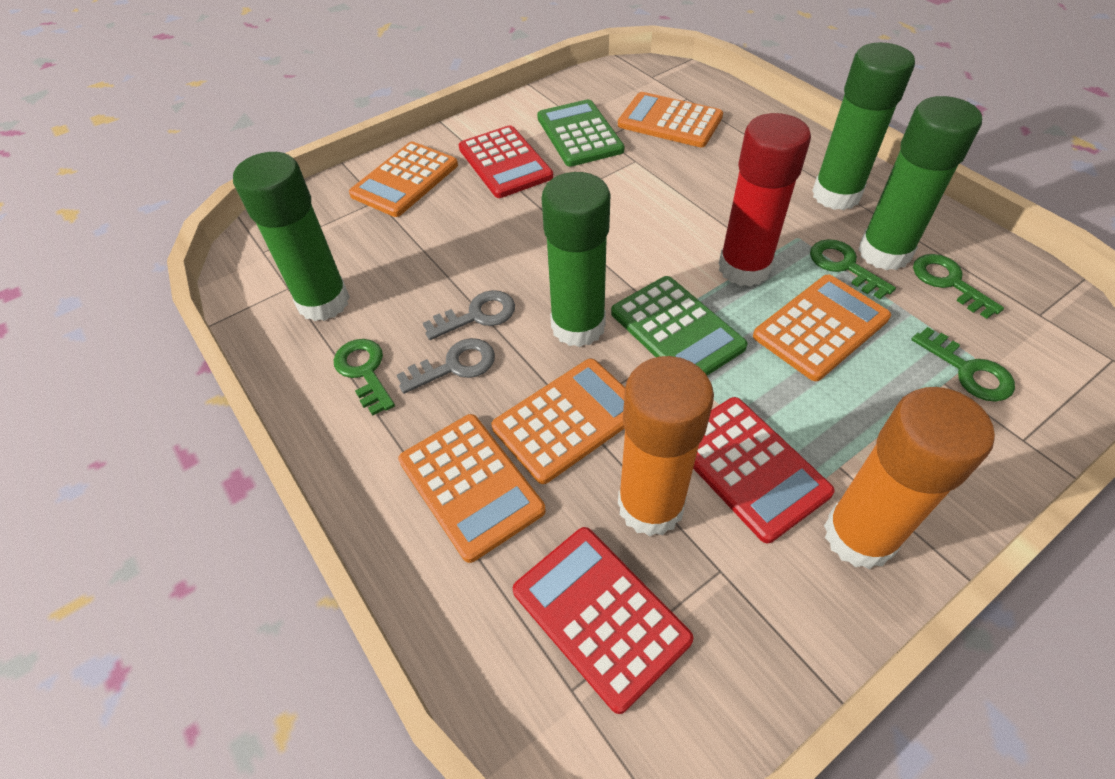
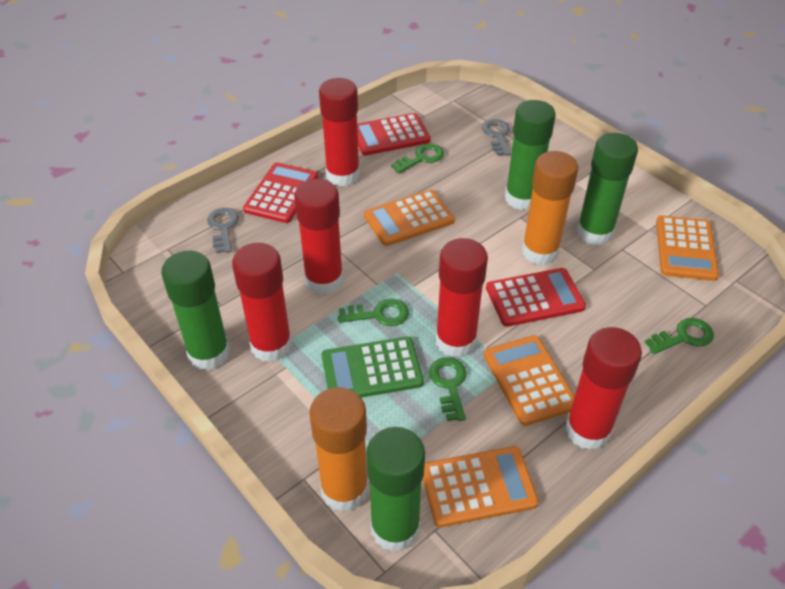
green calculator: [537,99,624,167] [611,276,748,376] = 2 -> [322,337,424,398] = 1
orange calculator: [349,142,458,217] [398,414,546,563] [492,359,625,484] [618,92,723,147] [753,275,891,381] = 5 -> [364,190,455,246] [423,446,539,527] [484,335,575,426] [656,215,719,281] = 4
red glue stick: [719,113,811,287] = 1 -> [232,243,292,362] [294,179,343,295] [319,78,360,186] [436,238,488,357] [565,327,642,450] = 5

